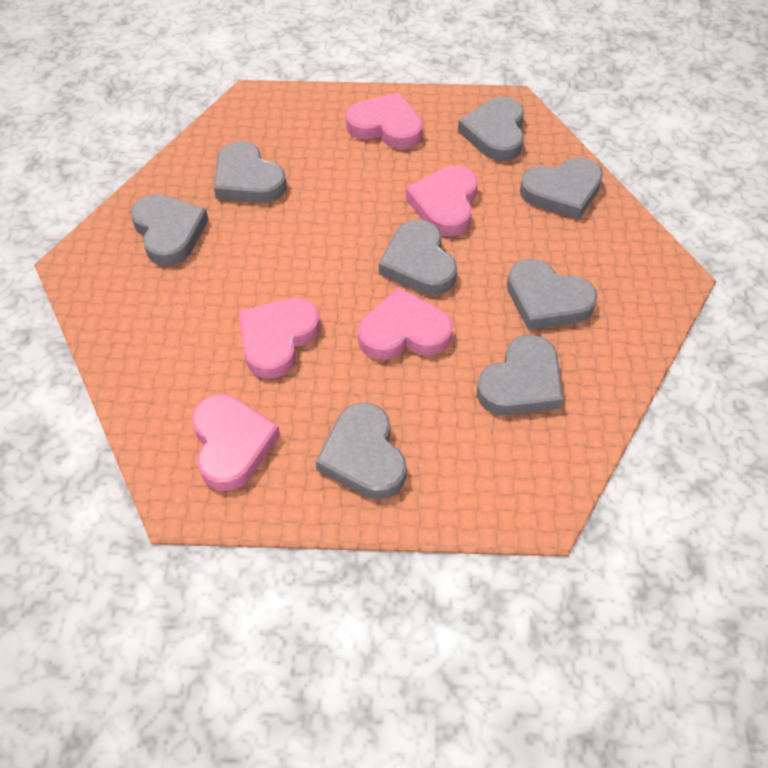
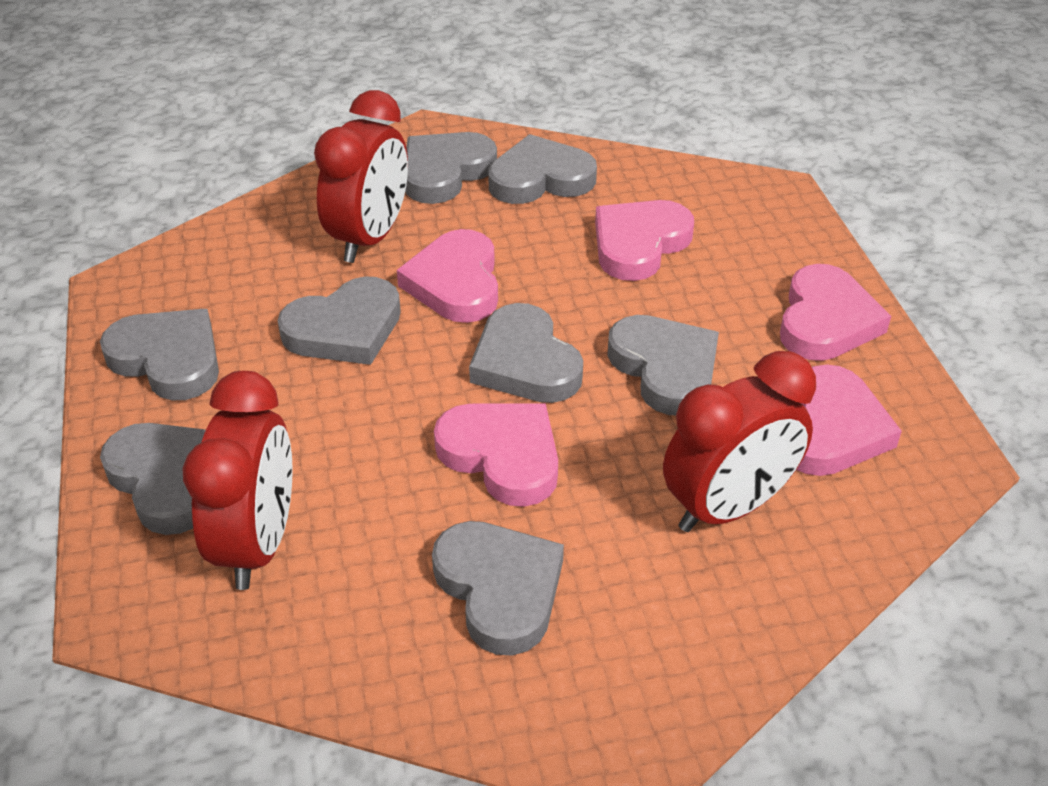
red clock: none = 0 -> [182,371,293,590] [314,90,408,263] [663,351,816,532] = 3

